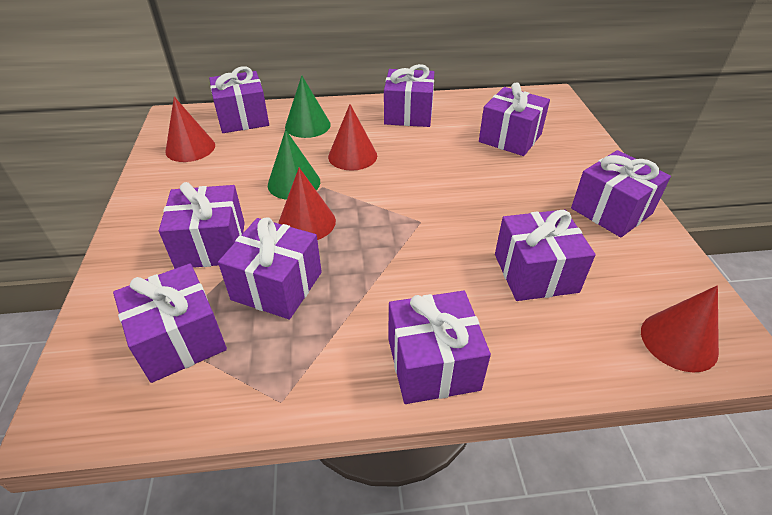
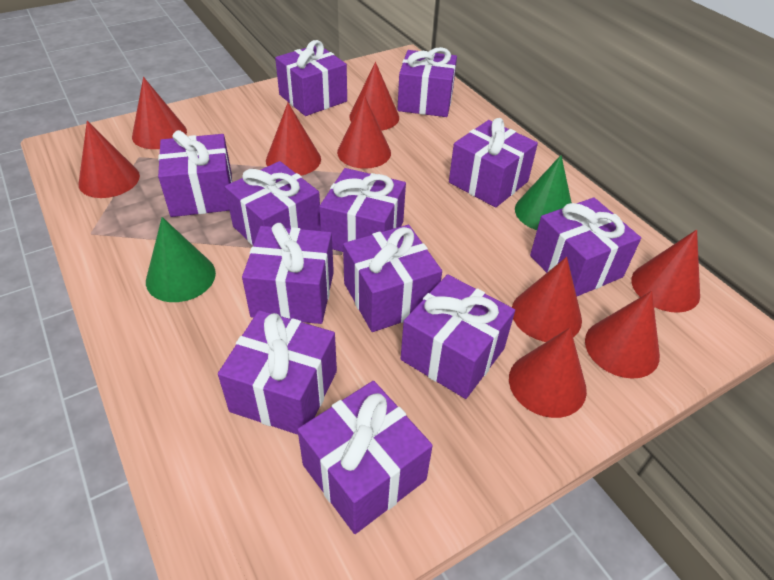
purple gift: [113,263,227,383] [159,182,245,269] [209,66,269,133] [218,217,322,320] [384,64,434,127] [389,291,491,404] [479,82,550,156] [495,209,596,301] [571,150,671,237] = 9 -> [158,130,232,217] [218,310,337,435] [225,161,321,245] [242,223,334,324] [275,40,347,116] [297,381,433,534] [319,168,406,252] [343,225,442,332] [397,47,457,117] [401,274,515,399] [449,118,538,208] [530,197,641,296] = 12
red cone: [165,97,215,162] [278,168,336,240] [328,104,377,171] [641,285,719,372] = 4 -> [79,121,140,198] [132,77,187,149] [266,103,321,176] [337,96,391,169] [349,62,399,131] [509,328,587,418] [512,257,582,342] [585,291,660,379] [631,229,700,313] = 9

